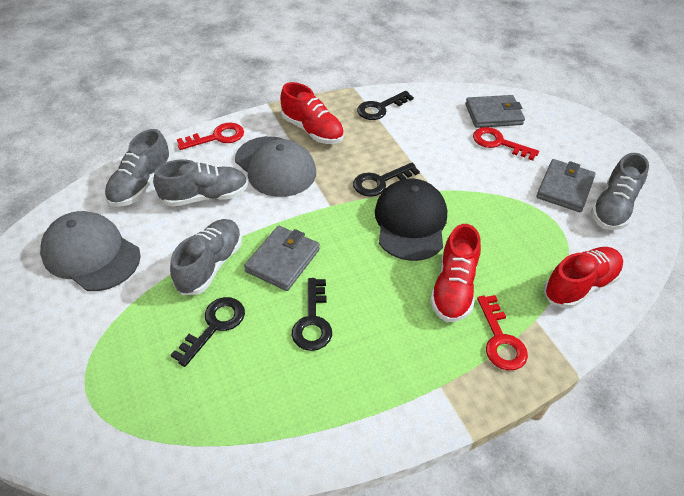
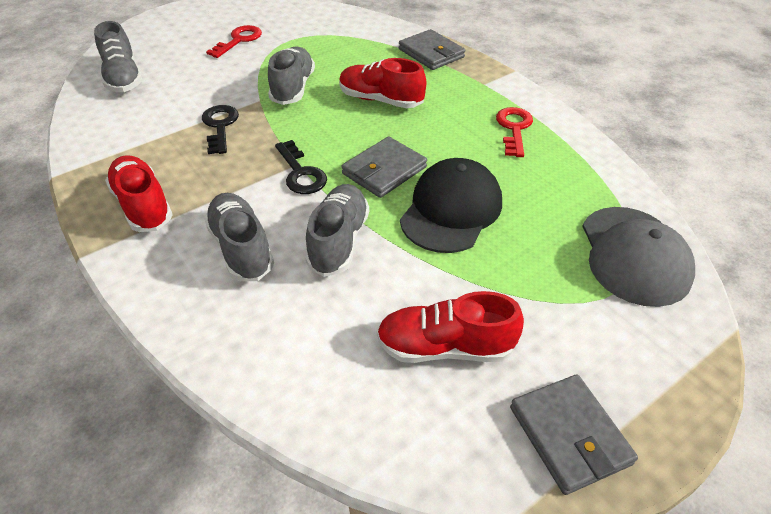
black key: [171,297,245,367] [292,278,332,351] [353,163,420,197] [357,91,414,120] = 4 -> [202,105,239,154] [275,140,327,194] = 2
grey cap: [40,211,141,291] [235,136,316,197] = 2 -> [582,207,695,307] = 1
red key: [177,123,244,150] [473,127,539,161] [477,295,528,370] = 3 -> [206,25,262,58] [496,107,533,157] = 2

